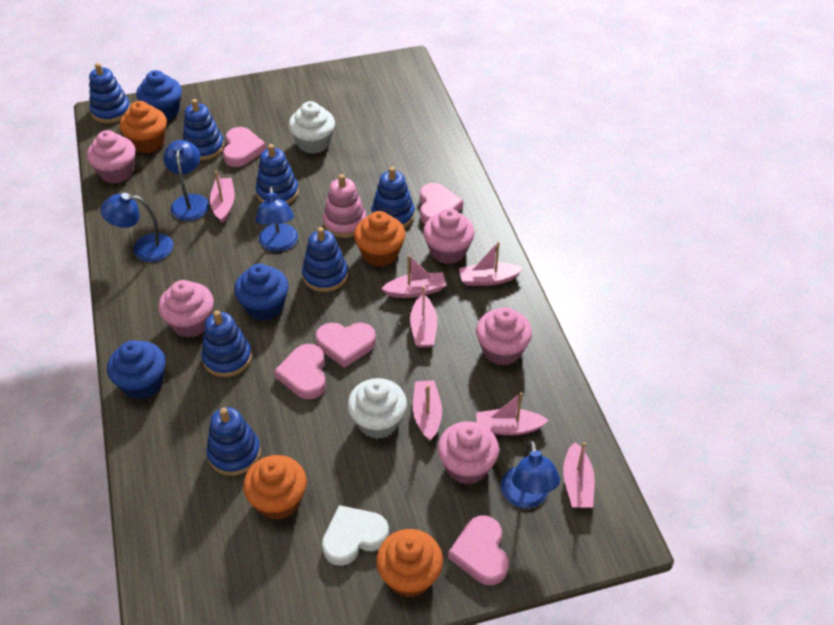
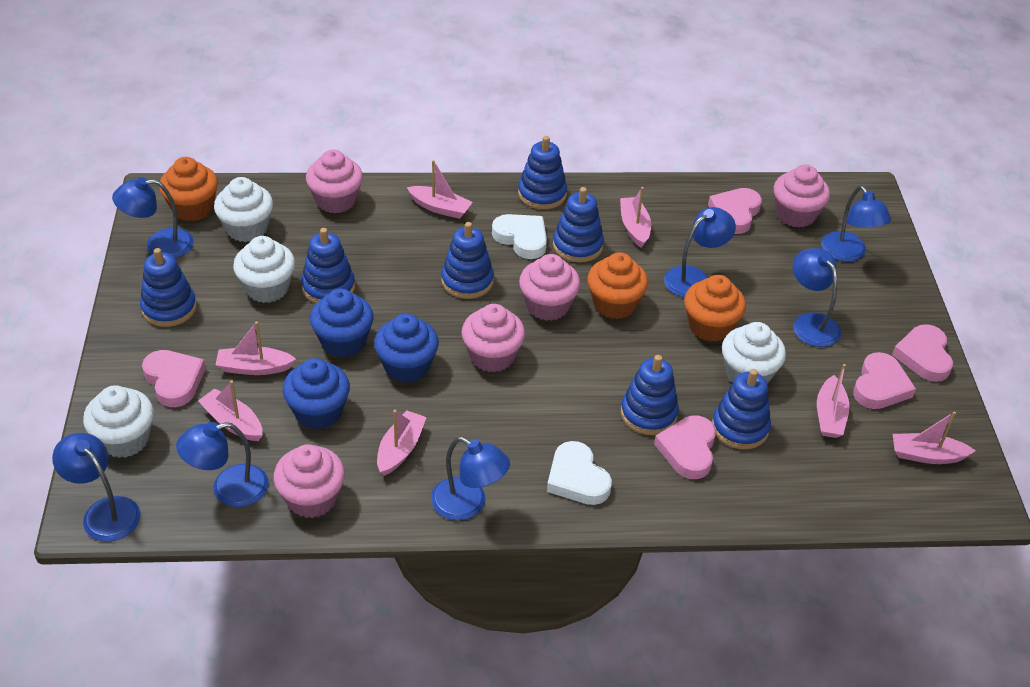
blue lamp: [101,193,173,262] [163,140,209,221] [255,187,298,252] [501,440,560,508] = 4 -> [52,433,140,542] [112,177,194,258] [176,422,269,507] [431,437,510,520] [664,207,736,297] [793,248,841,347] [821,186,891,262] = 7
orange cupcake: [120,101,167,153] [243,455,307,520] [354,211,405,267] [376,529,443,598] = 4 -> [159,157,218,221] [587,252,648,319] [684,275,746,342] = 3
pink stacking toy: [323,174,367,238] = 1 -> none = 0
white cupcake: [289,101,335,154] [348,378,407,439] = 2 -> [83,385,154,458] [214,177,273,242] [233,236,295,303] [722,322,786,384] = 4
white heart: [322,505,389,566] = 1 -> [492,214,547,259] [547,441,612,505] = 2

